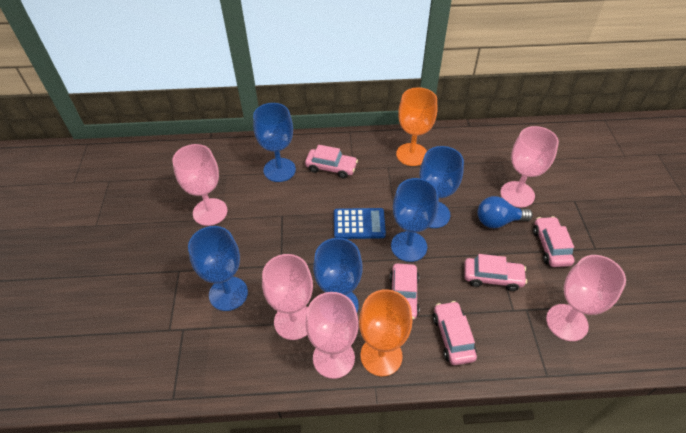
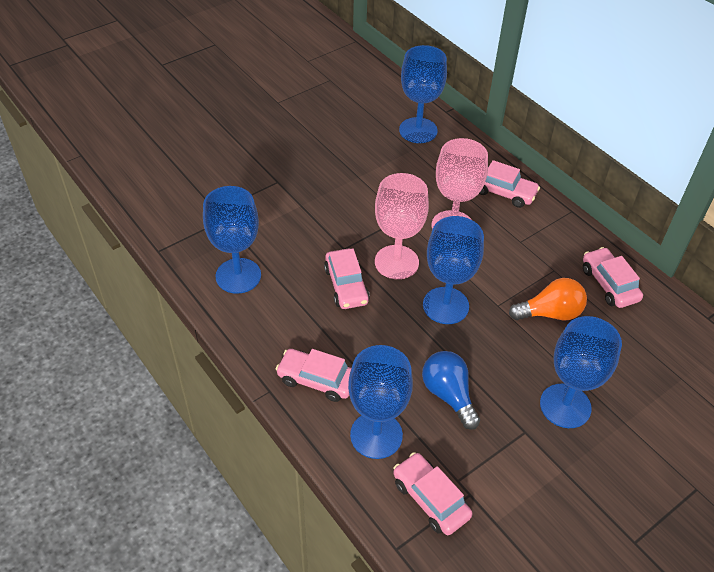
blue calculator: [334,208,386,239] = 1 -> none = 0
orange goblet: [359,289,412,376] [396,87,437,166] = 2 -> none = 0
orange light bulb: none = 0 -> [509,278,587,321] = 1
pink goblet: [172,144,228,226] [262,254,313,340] [305,292,359,379] [500,126,559,207] [546,255,626,341] = 5 -> [375,173,429,279] [431,138,488,229] = 2

